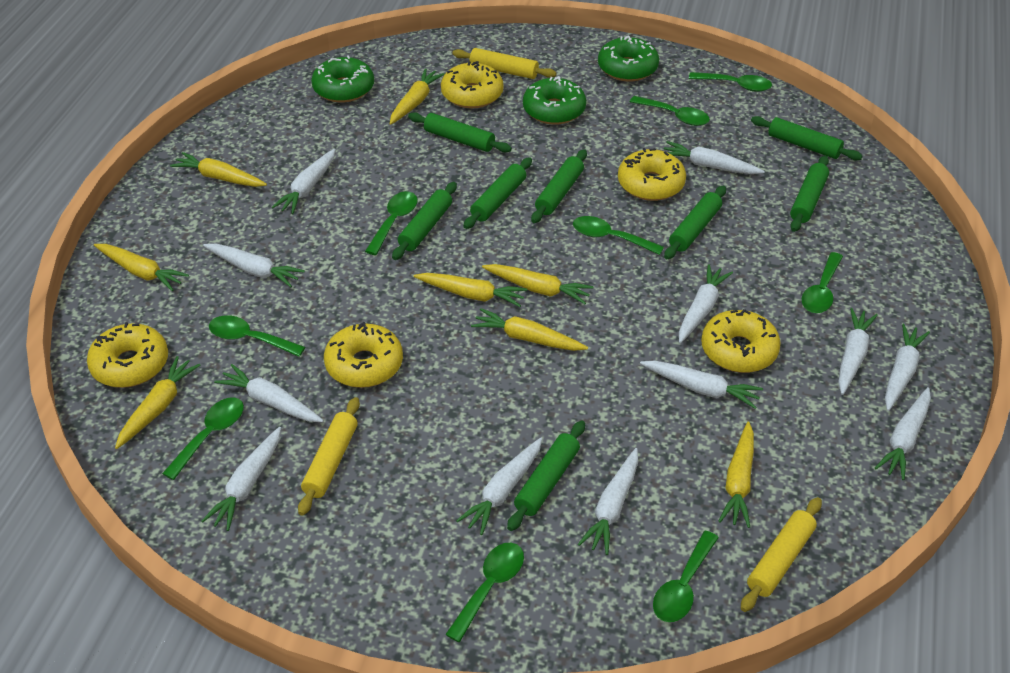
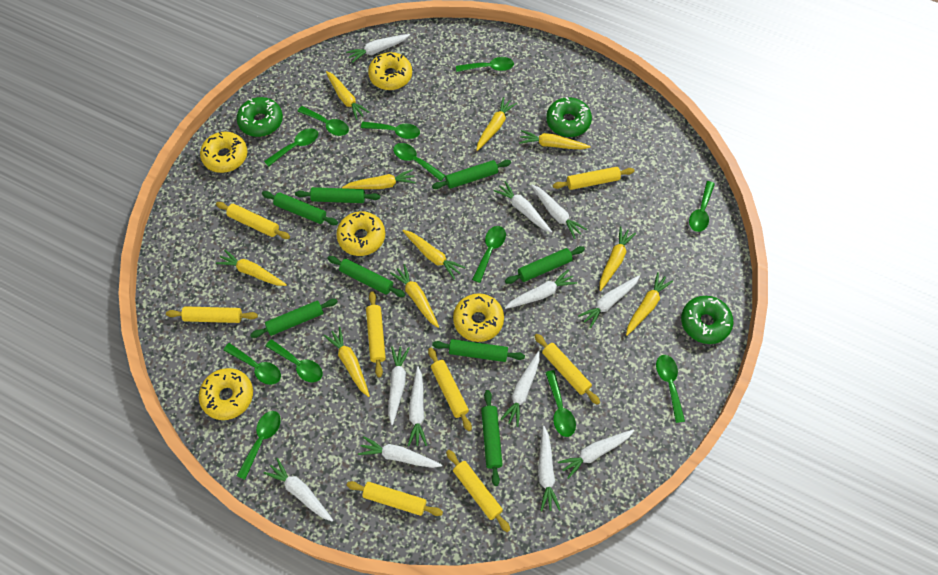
green spoon: [162,397,244,480] [209,315,305,357] [365,191,418,255] [445,543,524,642] [573,216,664,255] [630,96,710,126] [653,530,719,622] [689,72,772,92] [802,252,843,313] = 9 -> [223,343,281,385] [237,411,281,480] [264,128,318,167] [266,339,323,382] [297,106,349,136] [361,122,420,139] [393,143,446,181] [456,57,514,72] [472,226,506,283] [545,370,576,437] [656,355,685,423] [689,181,715,232] = 12
yellow carrot: [94,244,189,291] [115,356,201,449] [170,152,267,187] [390,68,445,125] [414,273,527,307] [471,308,588,351] [482,264,594,304] [718,422,754,528] = 8 -> [216,250,287,286] [324,327,370,397] [326,71,370,120] [342,169,416,189] [390,264,439,328] [403,230,465,280] [476,97,517,151] [519,130,591,149] [600,226,636,291] [626,272,673,336] = 10
yellow rolling pin: [298,397,360,516] [452,48,557,79] [741,497,822,612] = 3 -> [166,306,258,323] [216,202,290,239] [346,481,443,516] [366,291,386,377] [428,348,472,431] [446,450,510,532] [535,334,600,405] [553,167,635,190] = 8

